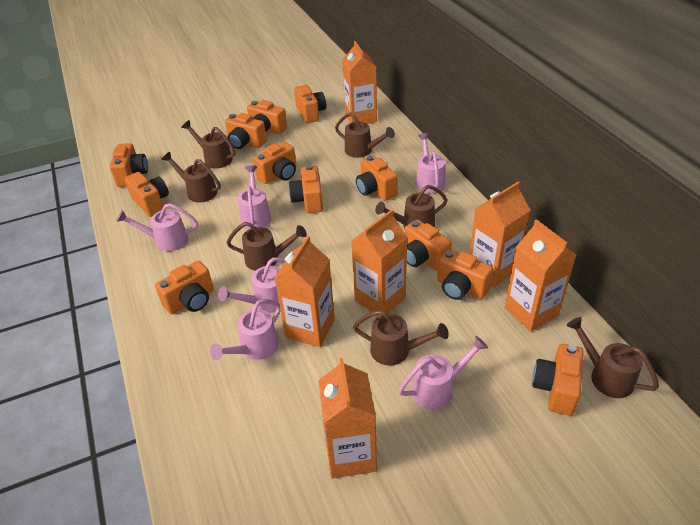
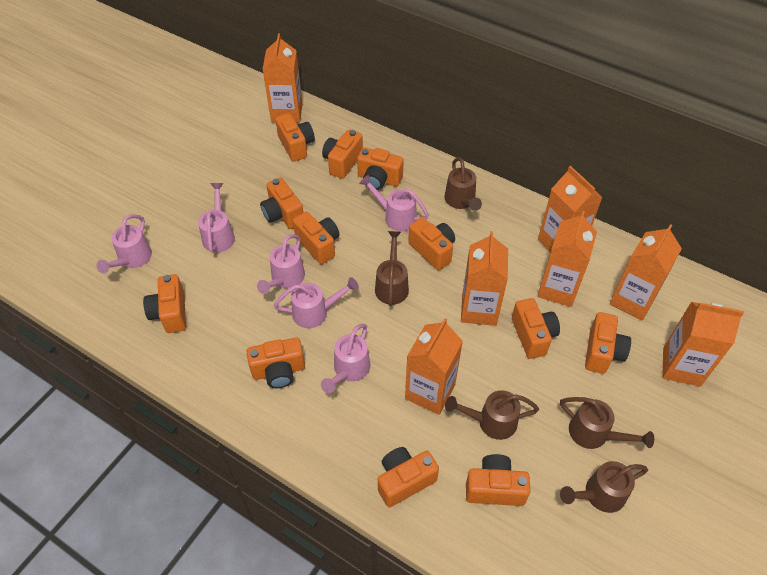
brown watering can: [161,152,221,202] [181,120,236,168] [226,222,307,271] [335,112,395,158] [353,310,449,366] [375,185,447,228] [567,317,659,398] = 7 -> [375,231,409,306] [444,157,482,211] [445,390,539,440] [560,397,654,449] [560,461,648,513] = 5
orange carton: [275,236,335,347] [318,357,377,479] [342,41,377,124] [351,209,408,316] [470,182,530,287] [505,219,576,332] = 6 -> [262,34,303,123] [405,318,463,415] [461,231,508,326] [537,211,597,307] [538,166,603,253] [610,224,682,320] [662,302,744,387] = 7

